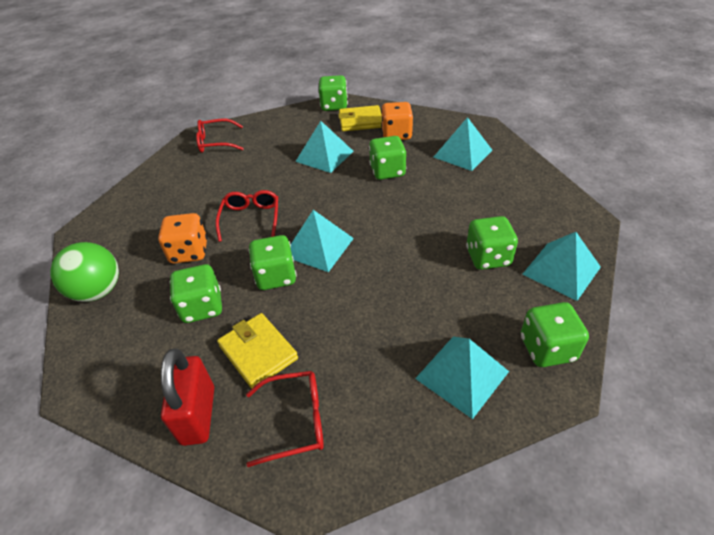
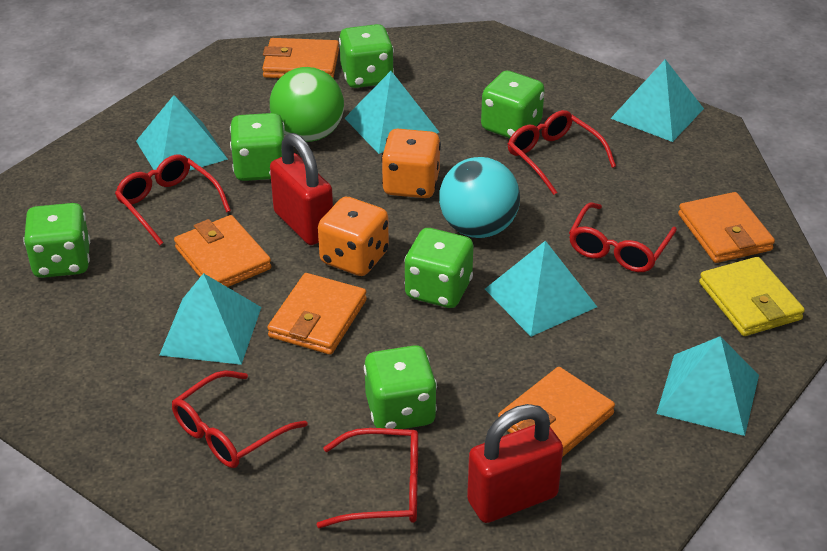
orange wallet: none = 0 -> [174,215,272,287] [262,38,339,78] [267,273,367,355] [498,367,615,457] [678,192,775,263] = 5
red glasses: [196,119,244,153] [215,190,278,242] [246,371,324,467] = 3 -> [115,155,231,245] [172,370,307,468] [317,428,418,528] [508,110,616,195] [569,202,677,272] = 5
red padlock: [161,349,214,446] = 1 -> [270,133,333,245] [467,404,563,523] = 2
turquoise ball: none = 0 -> [439,157,520,238] = 1
turquoise pyramid: [291,210,354,272] [295,121,354,173] [415,337,509,419] [434,117,492,171] [522,232,601,301] = 5 -> [136,95,228,171] [159,273,261,365] [345,71,439,154] [485,241,597,337] [610,59,704,142] [656,336,759,436] = 6
yellow wallet: [217,313,298,389] [338,105,382,131] = 2 -> [699,257,805,336] = 1

